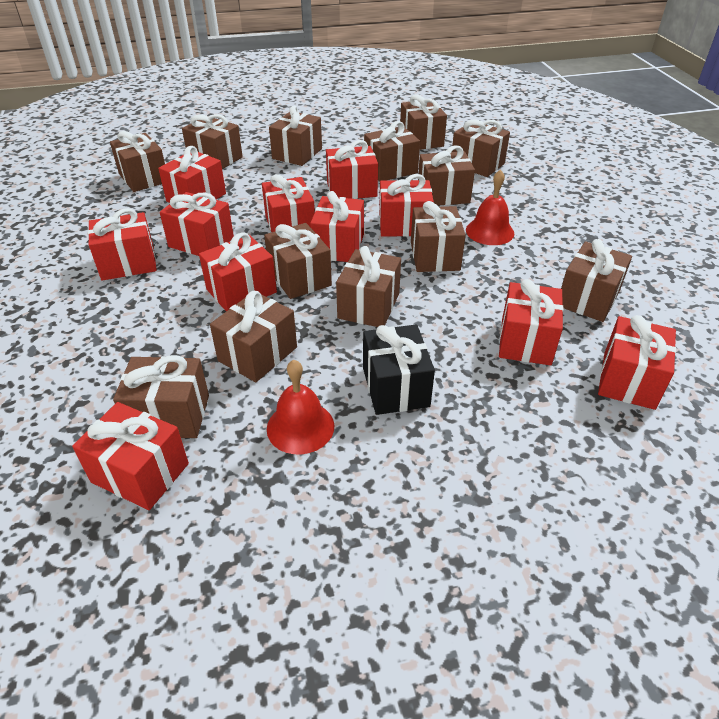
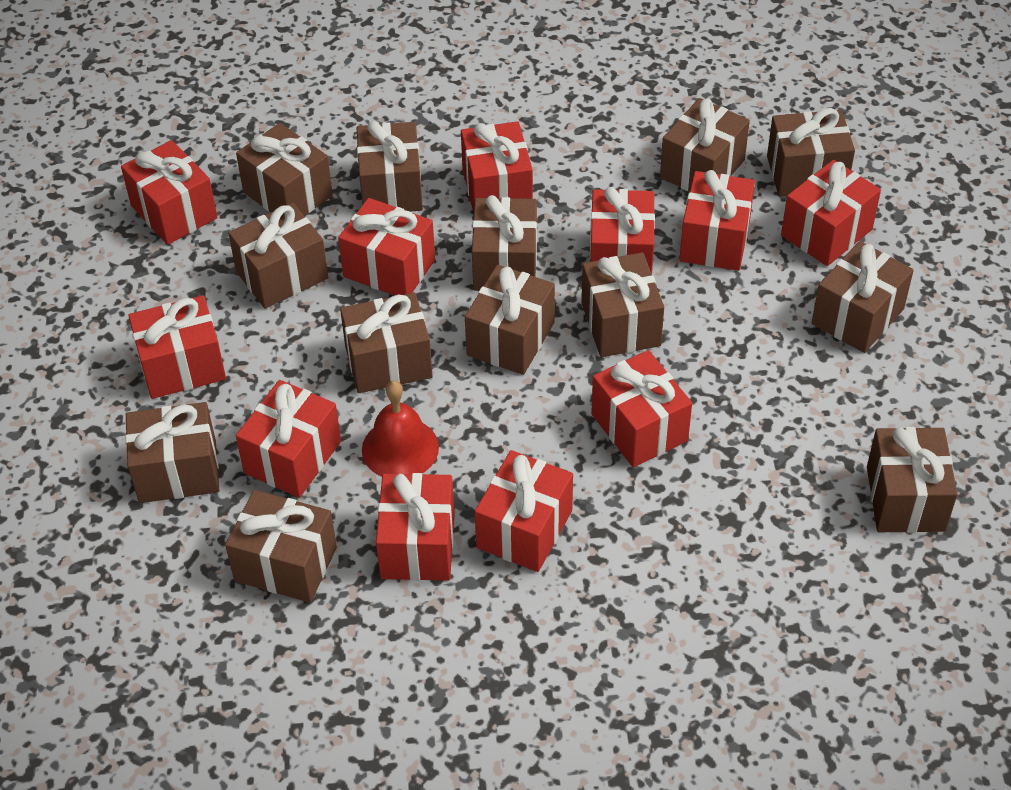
black gift: [363,325,435,415] = 1 -> none = 0
red bell: [267,360,334,454] [466,169,514,245] = 2 -> [362,381,439,477] = 1

